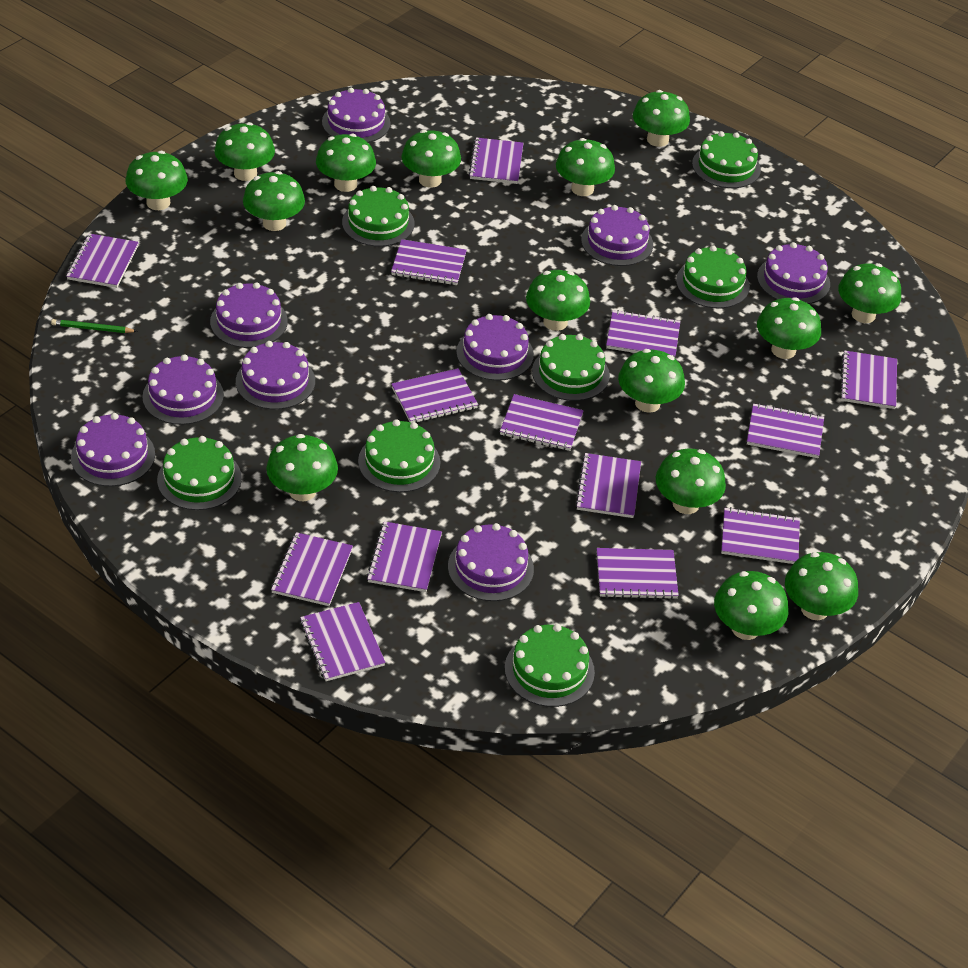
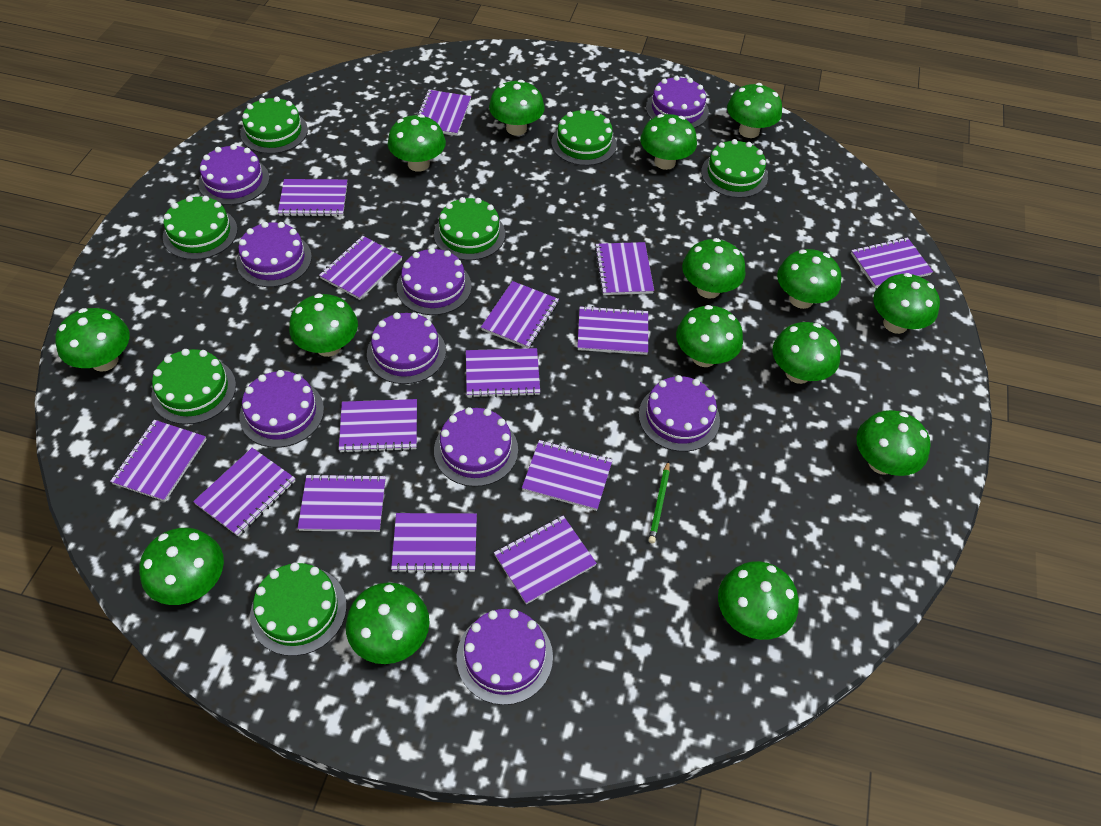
purple notebook: [66,233,139,288] [271,532,353,606] [300,602,386,681] [367,521,442,592] [391,239,467,285] [392,368,478,423] [468,138,523,184] [500,394,584,451] [575,453,641,518] [596,548,679,600] [606,310,680,358] [721,507,800,564] [747,403,824,458] [840,350,897,409] = 14 -> [110,420,207,502] [193,448,295,536] [278,179,347,217] [297,474,386,532] [319,236,402,300] [339,399,417,453] [391,513,477,573] [417,90,471,136] [466,348,540,398] [481,281,559,348] [494,516,597,604] [522,440,613,511] [577,306,648,355] [594,242,654,295] [851,237,933,288] = 15

